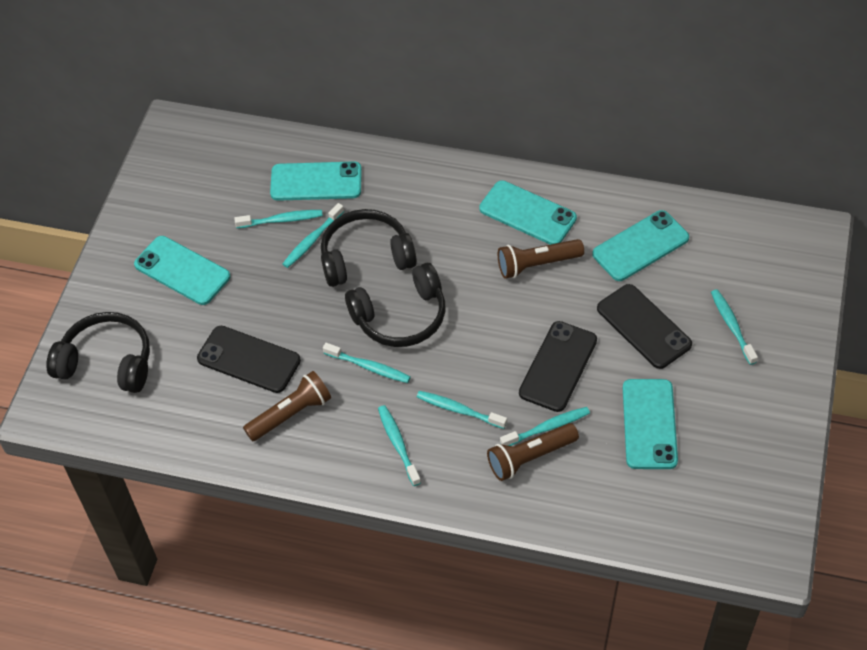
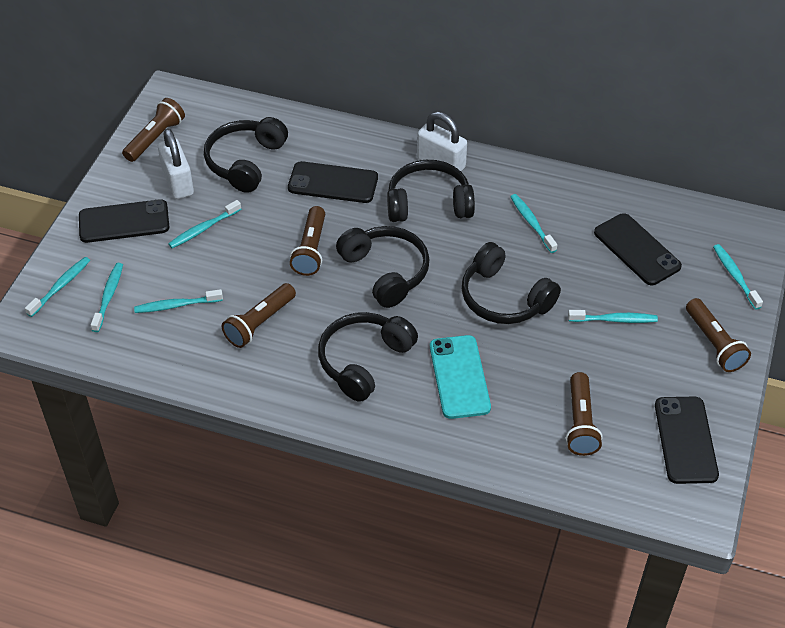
black headphones: [46,312,150,393] [321,209,417,287] [345,263,445,347] = 3 -> [204,117,288,193] [318,312,418,402] [336,226,430,308] [387,160,475,222] [462,242,561,324] = 5
black phone: [197,326,301,393] [519,321,597,412] [597,284,692,369] = 3 -> [79,199,169,243] [288,161,378,203] [594,213,682,285] [655,397,719,484] = 4
brown flashlight: [243,371,331,441] [487,423,579,481] [498,239,584,279] = 3 -> [122,98,185,162] [222,283,296,348] [290,206,325,276] [566,372,603,456] [686,298,751,372] = 5
turquoise phone: [134,236,230,305] [270,161,362,201] [479,180,577,245] [592,210,689,281] [623,379,678,469] = 5 -> [430,335,491,419] = 1
white padlock: none = 0 -> [158,129,194,199] [417,111,467,171] = 2

